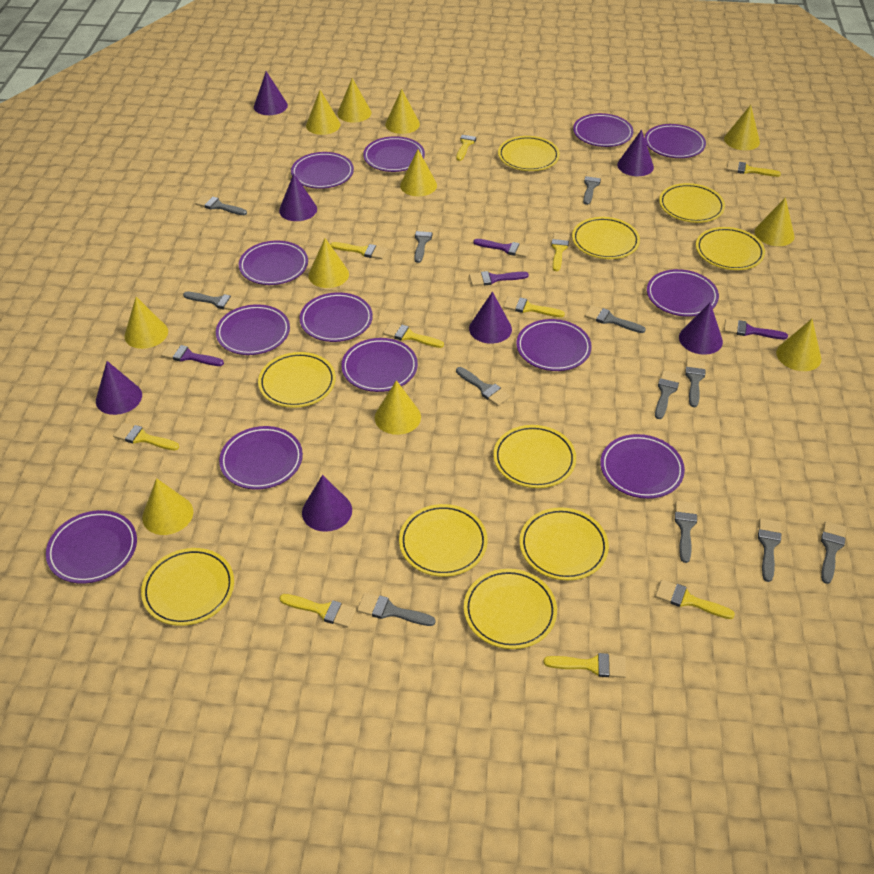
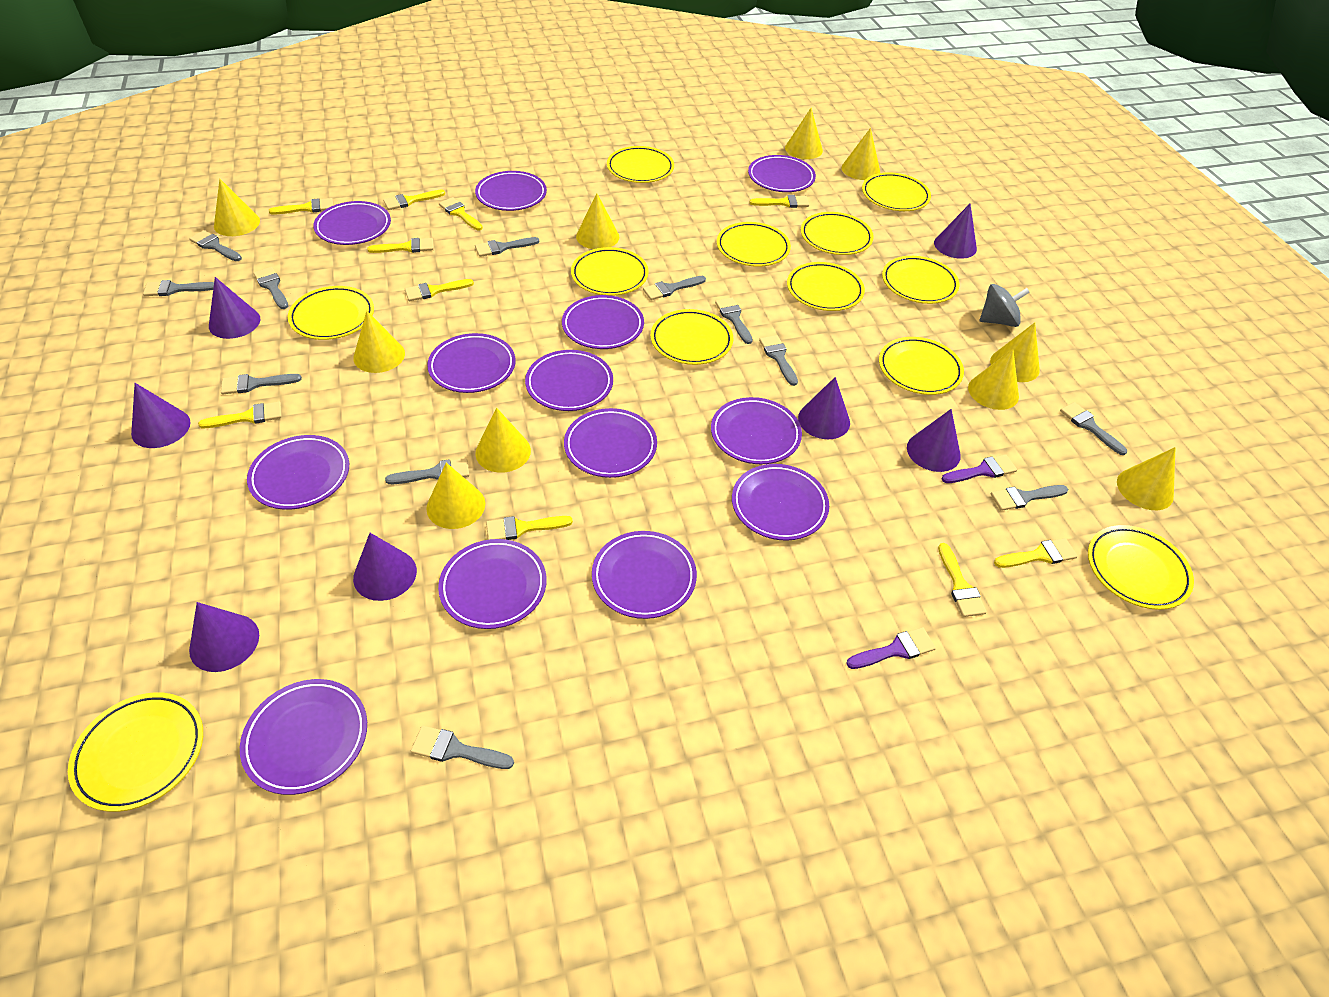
grey spinning top: none = 0 -> [980,284,1030,327] = 1
purple brush: [161,343,224,366] [469,271,529,286] [473,239,531,257] [724,319,788,339] = 4 -> [846,627,936,669] [941,454,1017,483] = 2
yellow cone: [124,297,168,349] [142,478,193,535] [306,90,341,135] [308,238,349,288] [337,78,372,122] [375,380,421,435] [385,89,420,134] [400,150,437,196] [724,105,760,150] [755,197,795,246] [776,319,822,371] = 11 -> [214,179,260,236] [353,311,405,373] [426,463,485,529] [475,408,531,473] [576,193,619,249] [785,108,823,159] [842,128,880,180] [968,349,1019,410] [990,323,1040,382] [1117,447,1176,510] = 10
yellow plate: [141,548,234,626] [258,352,336,408] [399,504,488,577] [464,569,557,649] [494,425,576,488] [498,136,560,171] [520,507,609,580] [572,217,640,259] [659,183,725,223] [696,227,765,270] = 10 -> [68,692,203,812] [288,286,374,340] [571,247,649,296] [607,146,674,183] [651,309,733,365] [717,222,791,267] [787,262,865,311] [801,212,874,255] [862,172,931,211] [879,337,964,395] [882,256,959,304] [1088,525,1194,610] = 12

